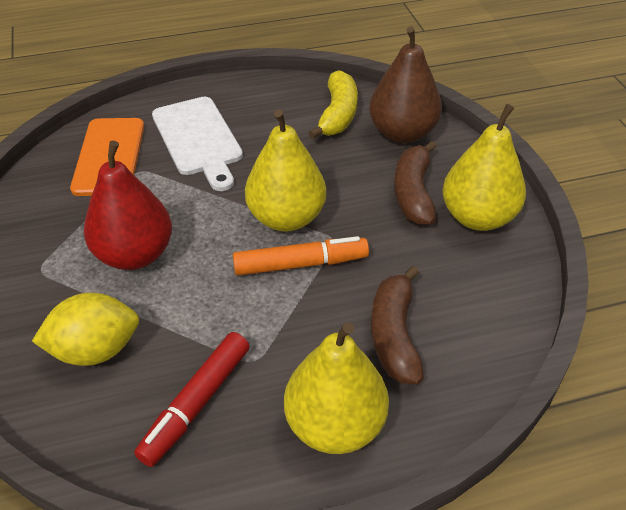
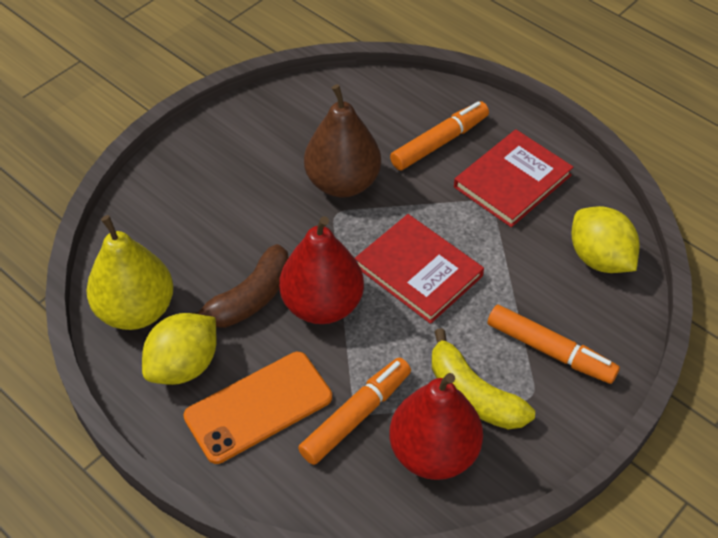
brown banana: [371,266,424,384] [394,141,437,225] = 2 -> [193,244,289,328] = 1
orange marker: [233,236,369,276] = 1 -> [298,358,411,465] [390,101,489,170] [488,305,620,384] = 3
red book: none = 0 -> [355,214,484,324] [454,129,573,227] = 2
red marker: [134,332,249,467] = 1 -> none = 0
red pear: [84,141,172,270] = 1 -> [279,216,364,324] [389,373,483,480] = 2
white cutting board: [152,97,243,191] = 1 -> none = 0
yellow lemon: [32,293,139,366] = 1 -> [142,313,217,385] [571,206,640,273] = 2
yellow pear: [245,109,326,231] [284,322,389,454] [442,104,526,231] = 3 -> [87,215,174,330] = 1

